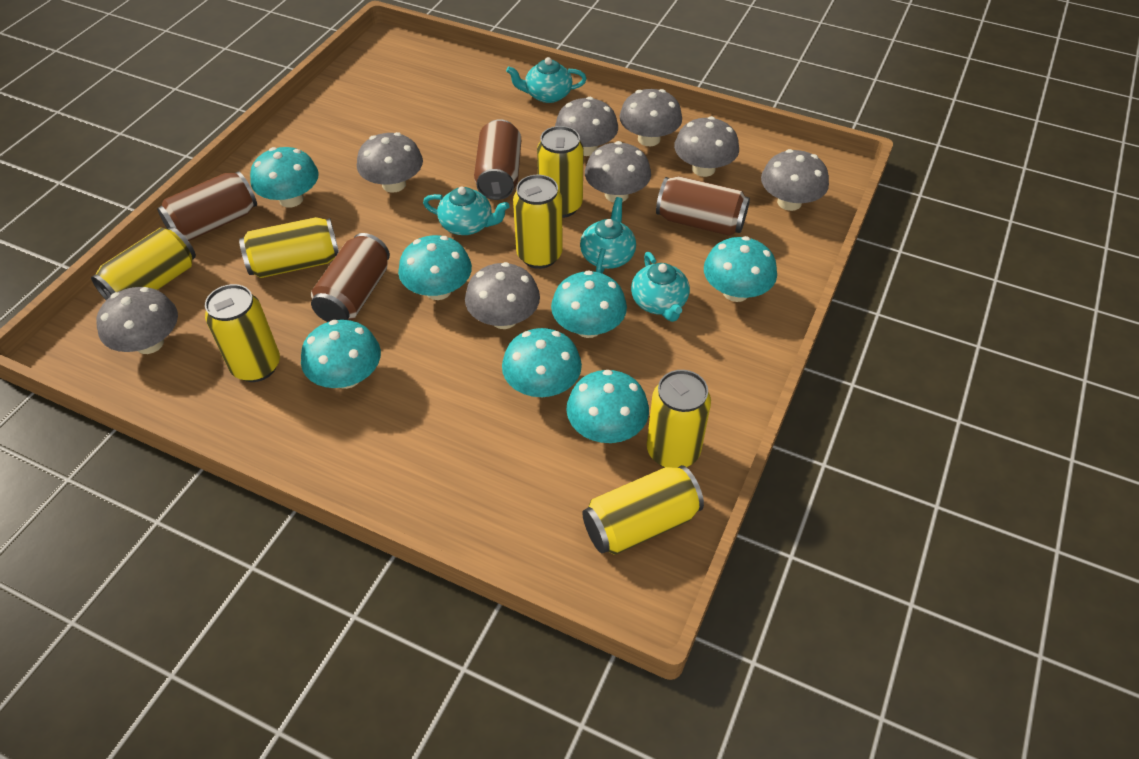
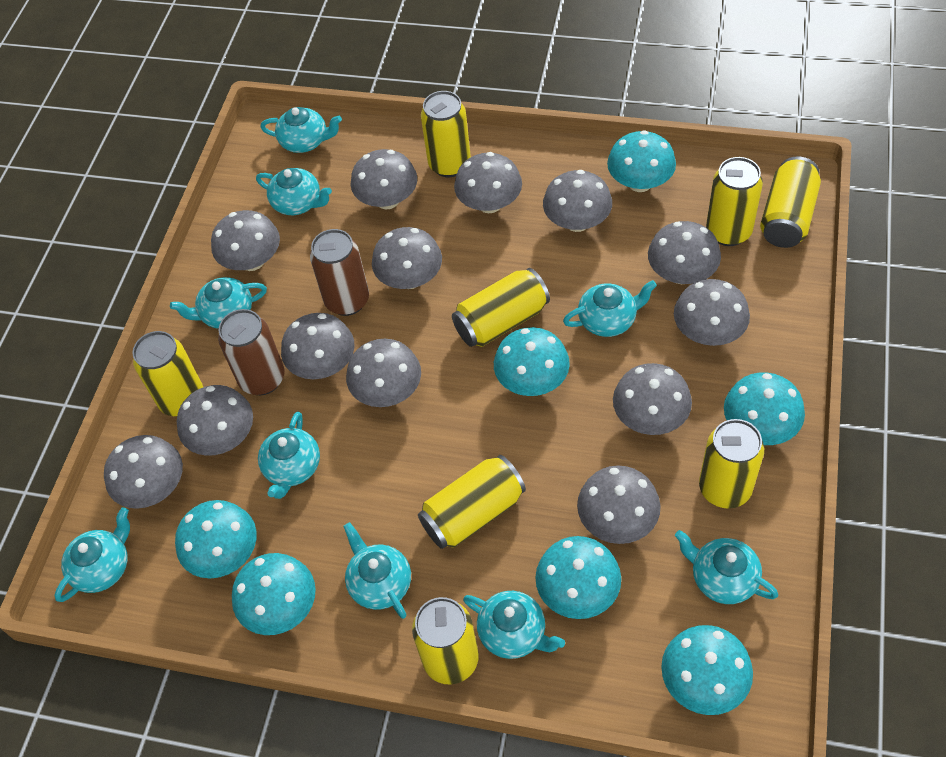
brown can: [157,171,257,241] [311,233,390,322] [474,119,521,200] [656,176,750,236] = 4 -> [218,309,284,395] [310,229,369,316] = 2
grey mushroom: [96,287,178,354] [357,132,423,193] [465,262,540,329] [555,97,618,156] [585,141,651,203] [619,89,682,146] [674,116,739,177] [761,149,829,211] = 8 -> [104,435,183,509] [177,385,253,456] [211,210,280,271] [281,313,354,379] [346,339,421,407] [351,149,417,209] [372,227,442,289] [454,152,522,213] [543,170,612,232] [577,465,661,544] [613,363,692,435] [648,221,721,284] [674,279,750,346] = 13
turquoise teapot: [423,186,510,235] [506,57,587,103] [580,197,636,273] [631,252,690,322] = 4 -> [55,507,130,602] [170,277,267,329] [256,168,332,215] [258,411,320,499] [260,107,342,153] [343,522,411,619] [463,591,565,659] [563,280,657,337] [675,530,778,604] = 9
yellow can: [91,227,196,300] [205,284,280,382] [239,217,339,278] [513,175,563,269] [537,126,584,218] [582,465,704,555] [647,370,711,468] = 7 -> [132,331,203,416] [412,597,479,684] [418,455,526,549] [421,91,471,177] [452,268,550,347] [699,419,764,509] [706,157,763,246] [760,156,821,248] = 8

